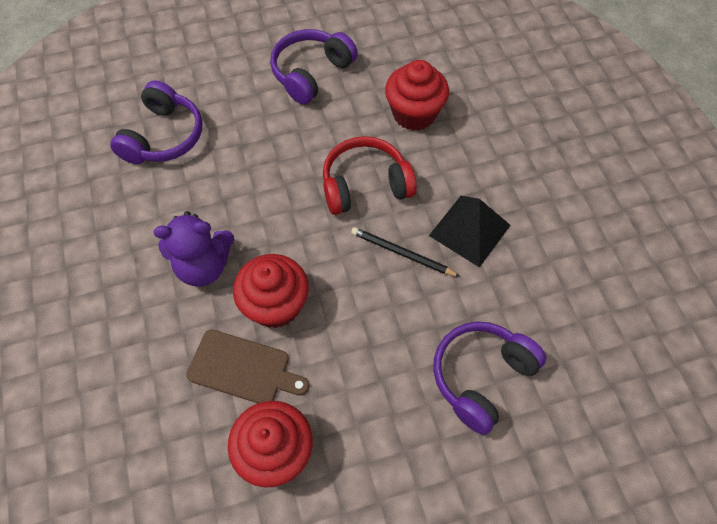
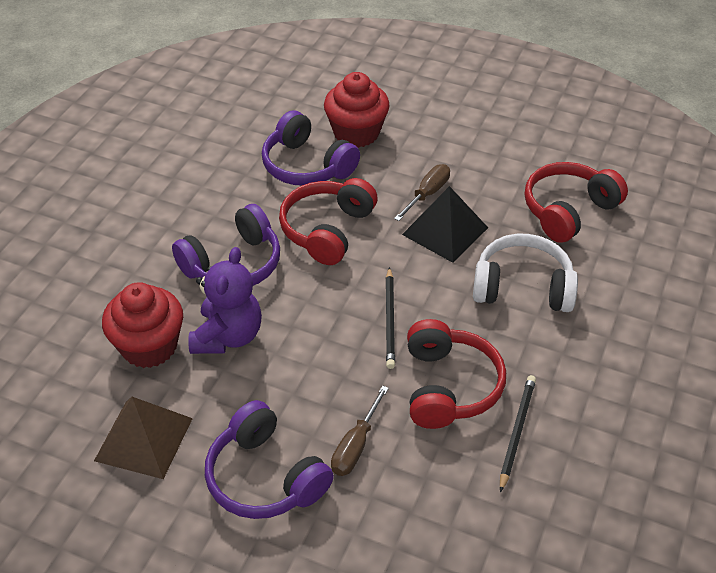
black pencil: [351,227,460,277] = 1 -> [386,267,395,369] [500,375,536,493] = 2
brown cutting board: [186,329,309,403] = 1 -> none = 0
brown pyramid: none = 0 -> [94,397,193,479] = 1
brown screwdriver: none = 0 -> [331,385,389,476] [394,164,450,221] = 2
red cupcake: [228,401,313,487] [233,254,309,328] [385,60,449,131] = 3 -> [102,282,183,368] [324,72,390,148] = 2
red headphones: [323,136,417,215] = 1 -> [279,178,378,265] [407,319,506,429] [525,162,628,243] = 3
white headphones: none = 0 -> [473,234,578,312] = 1

